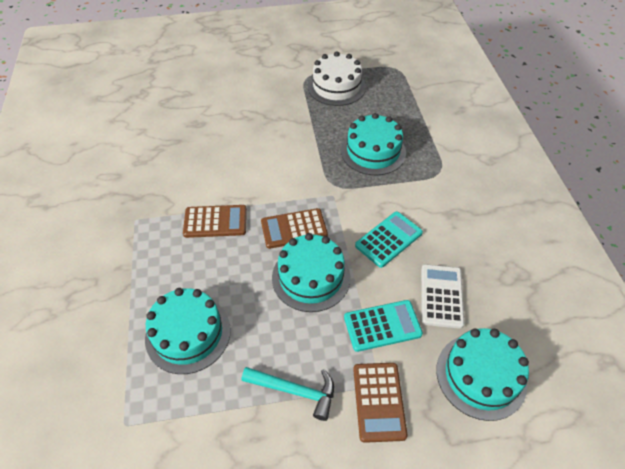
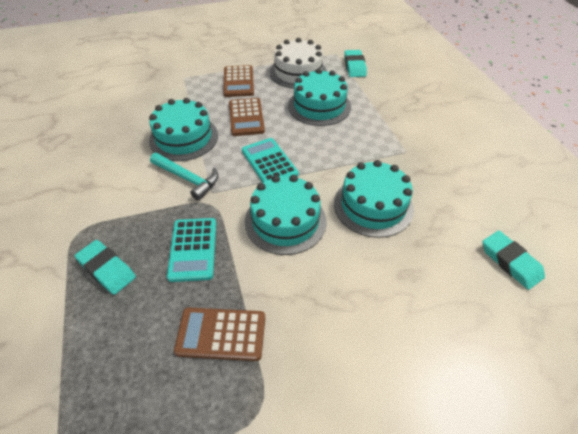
turquoise eraser: none = 0 -> [75,240,136,295] [344,50,367,77] [483,231,545,290] = 3
white calculator: [421,264,465,329] = 1 -> none = 0

